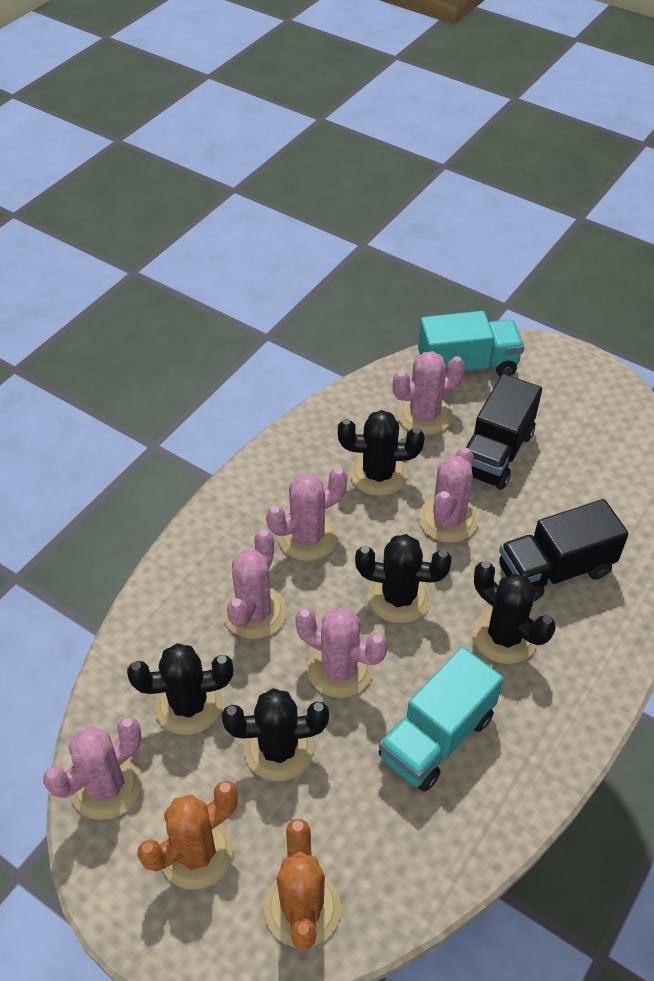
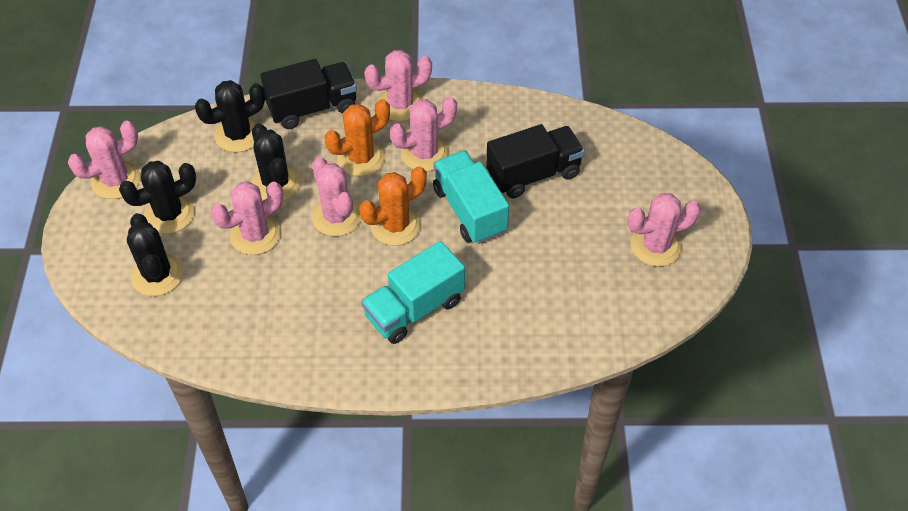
black cactus: [127,643,233,735] [222,688,329,781] [338,410,425,496] [355,534,452,623] [473,561,556,664] = 5 -> [119,161,197,234] [127,213,184,296] [195,80,265,152] [251,123,301,201] = 4

